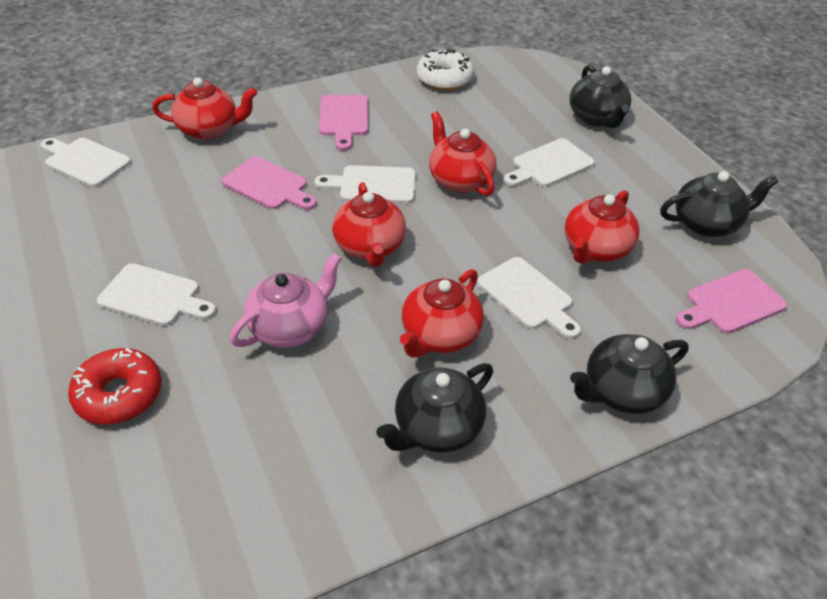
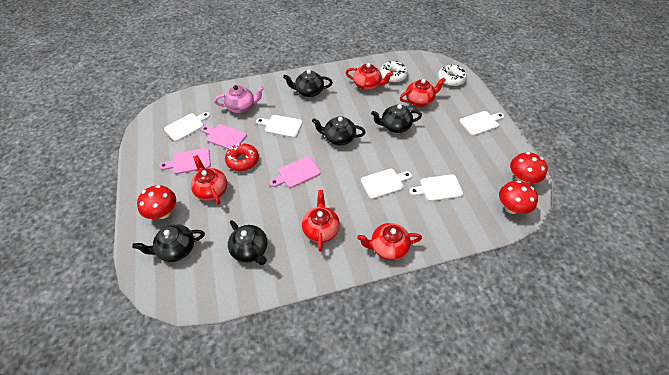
black teapot: [376,363,493,453] [570,65,632,128] [570,334,689,414] [660,171,778,237] = 4 -> [132,224,205,262] [228,220,267,265] [283,70,333,97] [312,116,366,145] [371,104,422,133] = 5
red mushroom: none = 0 -> [137,185,176,219] [499,180,538,214] [510,152,548,183] = 3
white donut: [417,49,474,90] = 1 -> [380,61,408,83] [438,64,467,86] = 2

